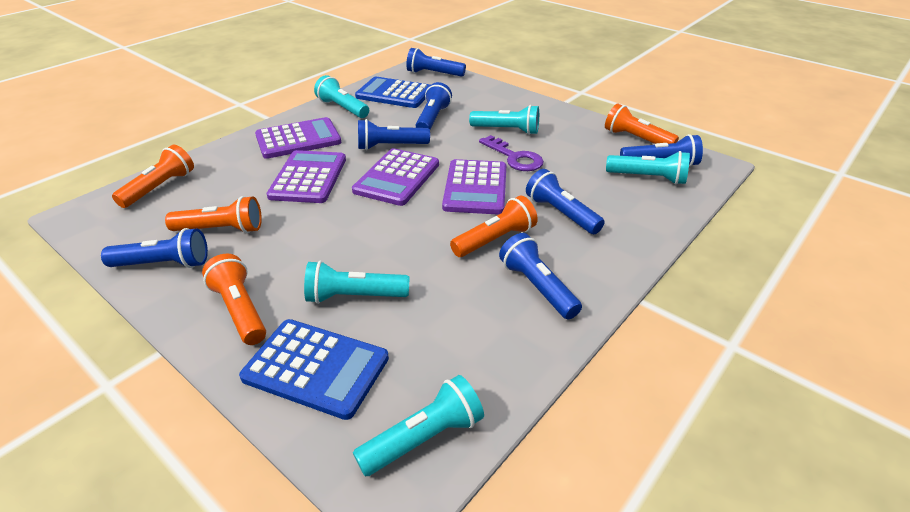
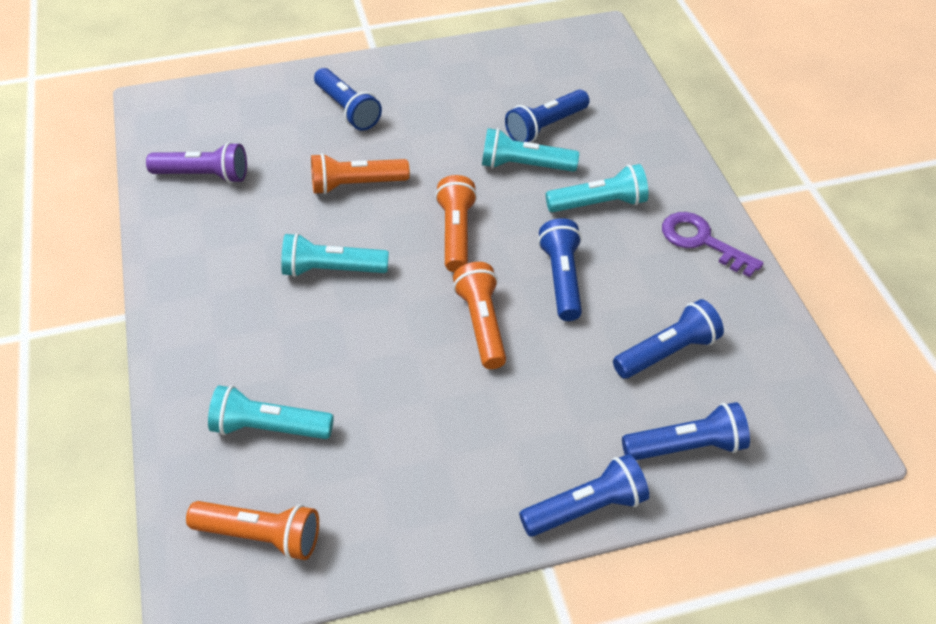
blue calculator: [239,319,389,420] [355,77,430,108] = 2 -> none = 0
blue flashlight: [101,228,208,268] [358,119,430,150] [406,48,466,77] [416,82,452,129] [499,233,582,319] [526,169,605,234] [620,134,703,167] = 7 -> [314,68,382,131] [505,90,590,143] [519,454,649,537] [538,218,582,321] [613,299,724,379] [622,402,750,460] = 6
orange flashlight: [112,145,194,208] [165,196,262,233] [202,254,266,345] [450,195,538,257] [605,104,679,144] = 5 -> [186,501,319,560] [311,153,410,195] [435,175,477,272] [453,262,506,369] = 4
purple calculator: [255,117,341,159] [266,150,346,203] [352,148,439,206] [442,159,507,215] = 4 -> none = 0
purple flashlight: none = 0 -> [146,142,247,183] = 1
turquoise flashlight: [304,261,409,304] [314,75,369,118] [353,375,484,476] [469,105,539,135] [606,151,690,185] = 5 -> [208,385,334,439] [281,233,389,277] [482,128,579,172] [546,164,648,212] = 4

